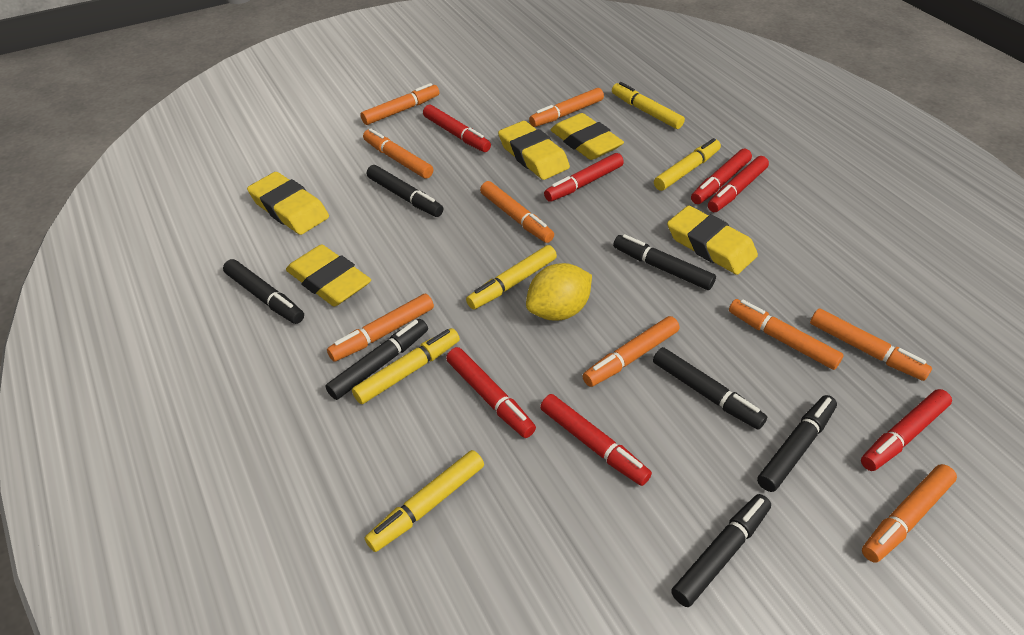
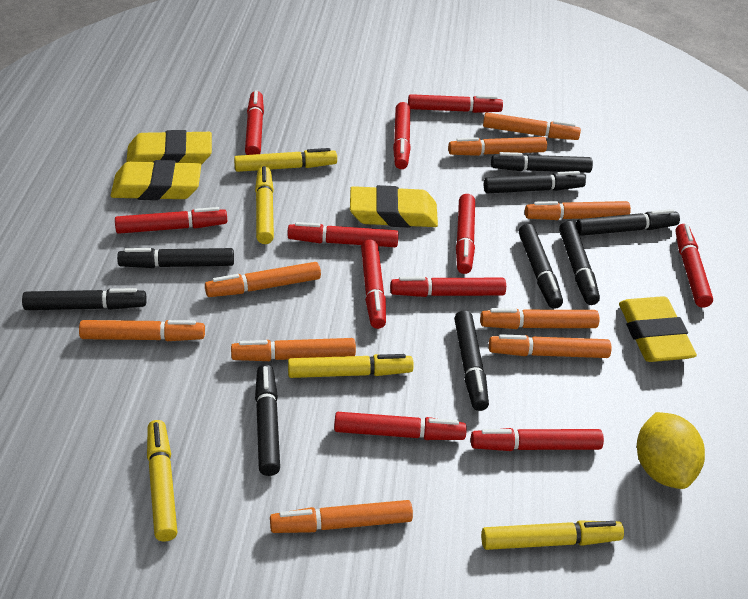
black marker: [223,259,304,324] [326,319,428,400] [367,165,443,217] [613,234,716,290] [653,347,767,430] [671,494,771,607] [757,395,837,492] = 7 -> [22,288,147,310] [117,248,234,268] [255,364,280,476] [454,310,489,411] [484,171,586,193] [491,152,593,173] [519,224,563,309] [559,221,600,305] [576,209,680,236] = 9
red marker: [423,105,491,152] [446,347,536,438] [540,394,652,486] [544,153,624,202] [691,149,752,204] [708,156,769,212] [861,389,952,471] = 7 -> [115,207,227,234] [245,90,264,155] [287,222,398,247] [334,412,467,440] [361,240,386,329] [390,277,506,297] [393,102,411,169] [408,94,503,113] [456,194,475,274] [471,428,604,451] [675,224,713,308] = 11
yellow eraser: [247,172,329,235] [286,245,371,306] [498,121,570,180] [550,113,624,160] [667,206,758,275] = 5 -> [110,160,201,200] [126,130,212,165] [350,185,438,228] [619,296,697,362] = 4

